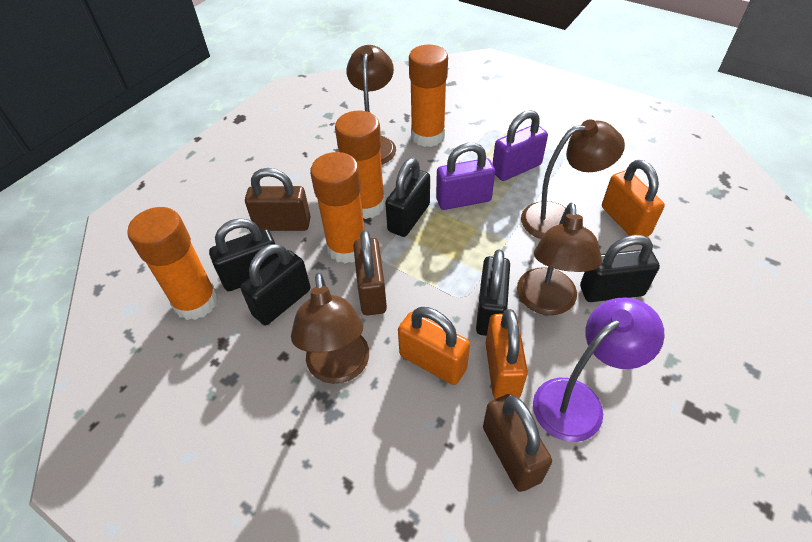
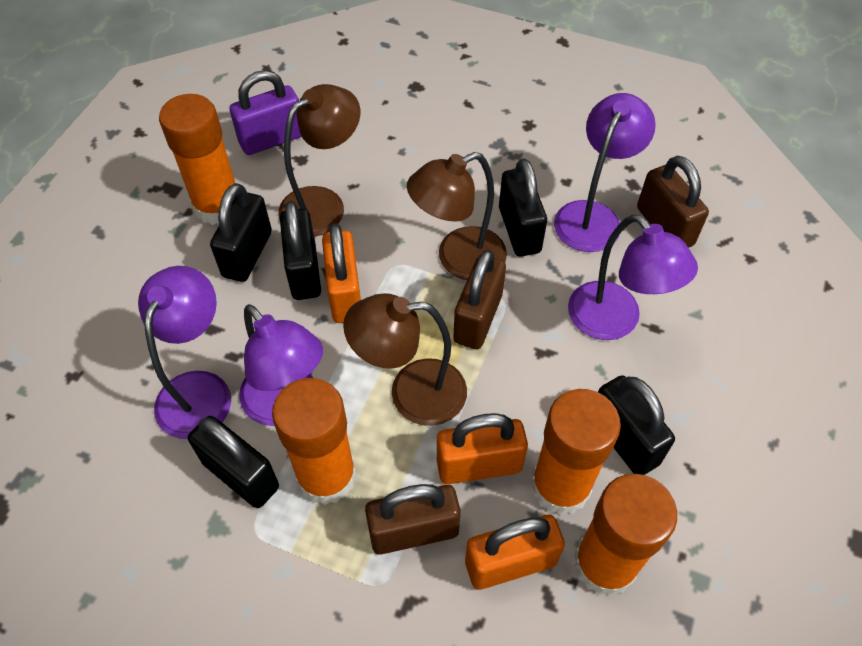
brown lamp: [291,273,369,384] [346,45,396,165] [517,203,602,315] [521,119,625,239] = 4 -> [278,84,361,237] [343,293,467,426] [407,152,507,280] = 3
purple lamp: [533,298,665,442] = 1 -> [138,266,231,439] [239,304,323,426] [554,93,656,252] [568,214,698,340] = 4
purple padlock: [436,143,495,210] [493,110,548,181] = 2 -> [229,70,302,155] = 1

